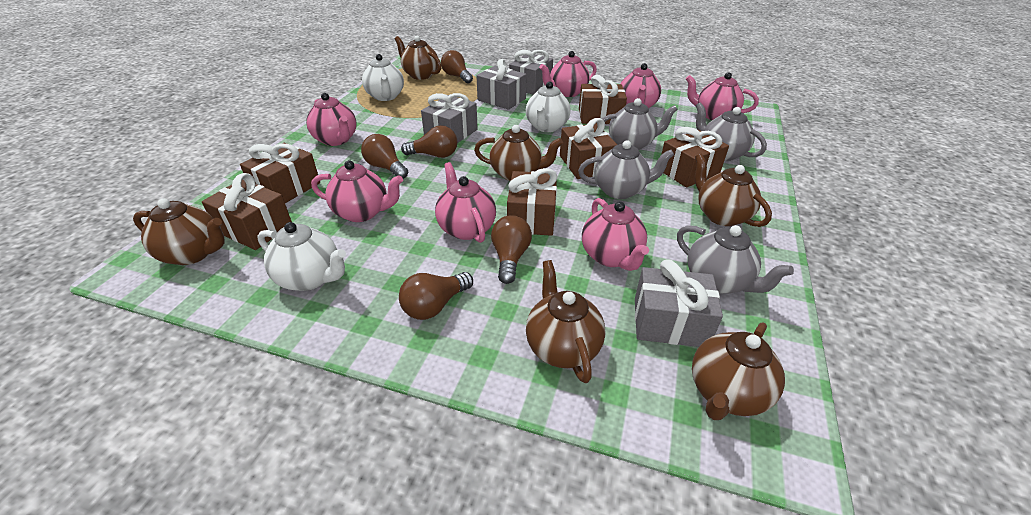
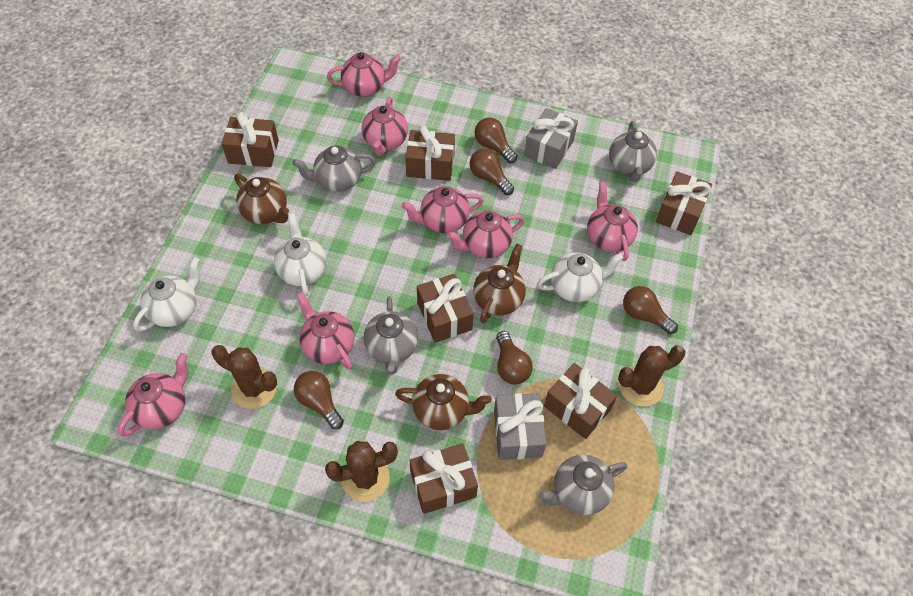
brown cactus: none = 0 -> [211,345,277,409] [325,441,398,502] [618,346,686,407] = 3
brown teapot: [133,198,224,265] [395,36,441,80] [474,125,563,181] [526,260,606,383] [692,323,785,420] [695,153,772,227] = 6 -> [234,174,289,224] [395,374,492,430] [473,244,526,323] = 3
grey gift: [421,93,478,143] [477,59,527,110] [509,50,553,95] [635,259,723,347] = 4 -> [494,393,546,460] [524,108,578,169] = 2

